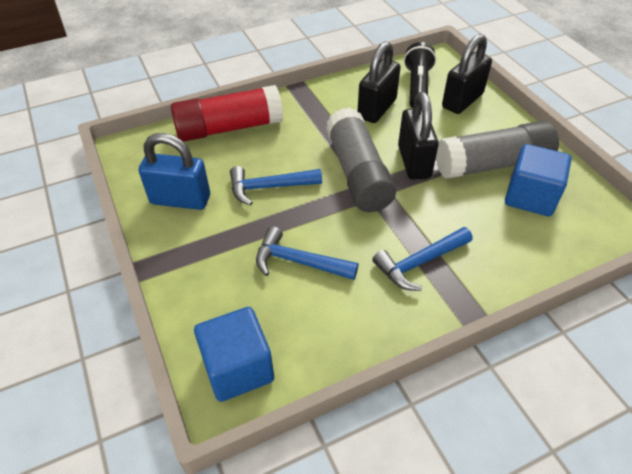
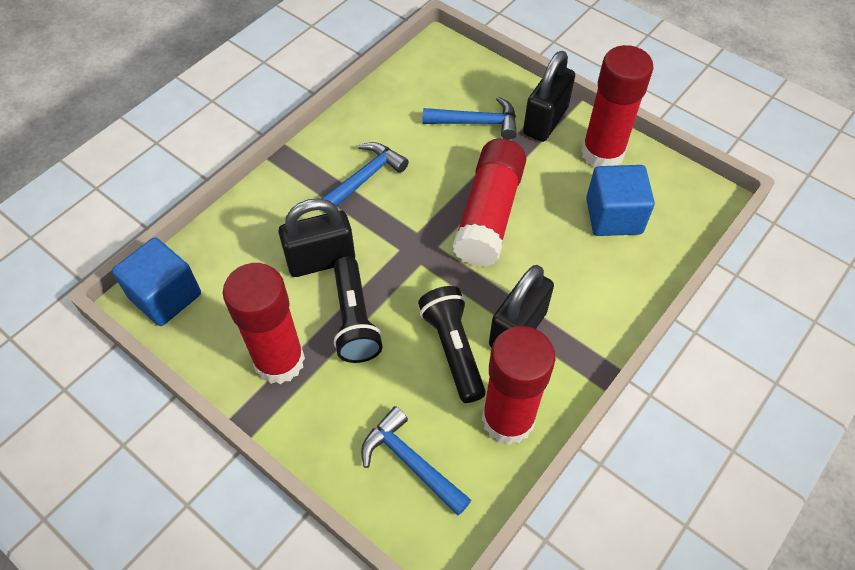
black flashlight: [404,42,436,109] = 1 -> [334,256,383,363] [418,286,486,403] = 2
blue padlock: [139,133,210,210] = 1 -> none = 0
grey glue stick: [326,107,396,212] [436,121,559,179] = 2 -> none = 0
red glue stick: [171,85,283,142] = 1 -> [223,263,305,384] [452,139,526,267] [482,326,556,445] [581,45,654,168] = 4

